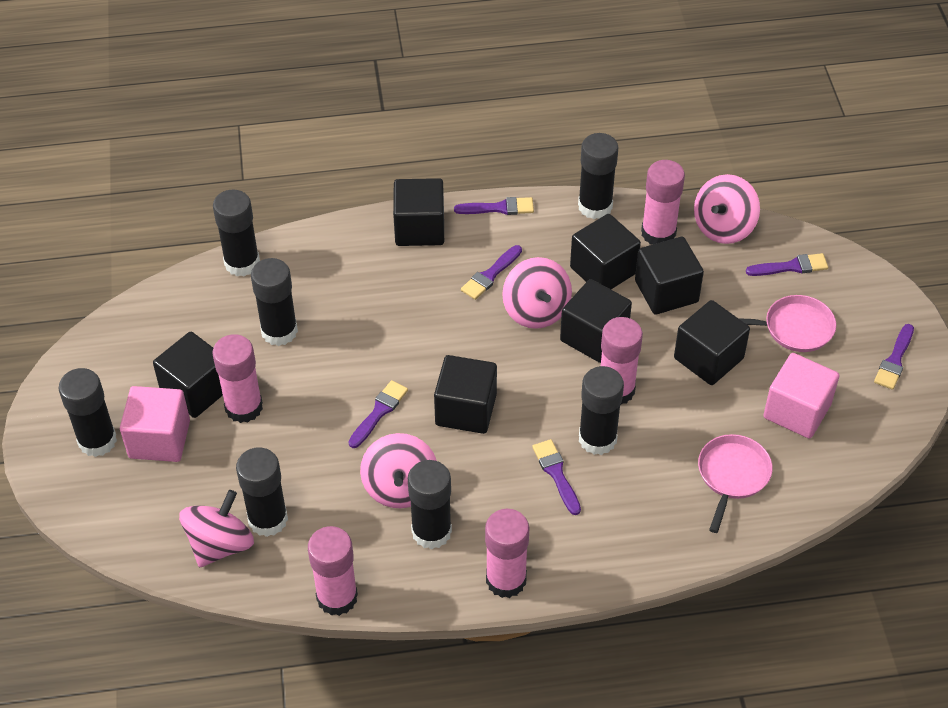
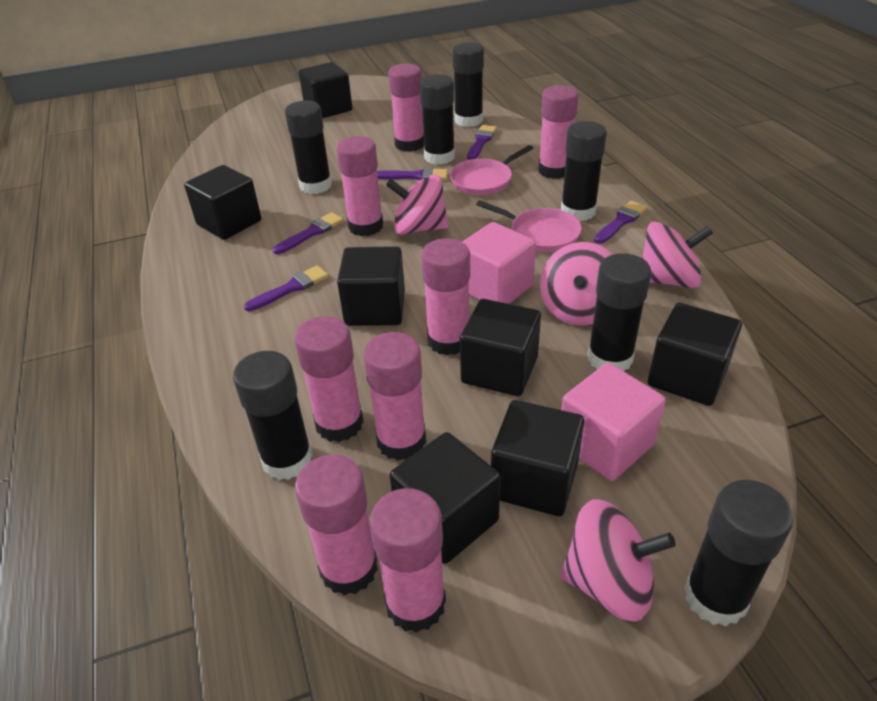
pink glue stick: [212,334,263,423] [308,526,358,616] [485,509,529,598] [601,317,643,405] [641,160,685,245] = 5 -> [294,316,364,442] [295,455,378,596] [336,136,383,236] [363,332,426,461] [370,488,446,633] [388,64,424,152] [421,238,470,356] [538,85,579,179] = 8
purple brush: [349,380,408,448] [454,197,534,215] [461,245,522,300] [532,439,581,515] [746,253,828,276] [874,324,914,390] = 6 -> [244,265,329,311] [273,212,344,254] [377,168,448,180] [467,125,497,160] [594,201,647,244] = 5

